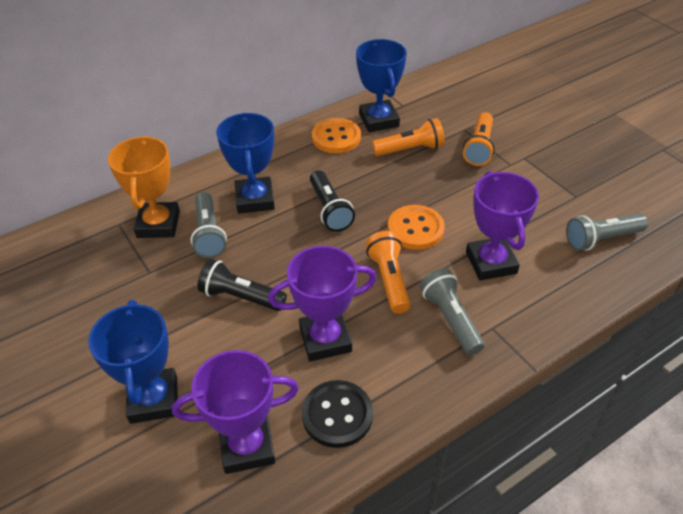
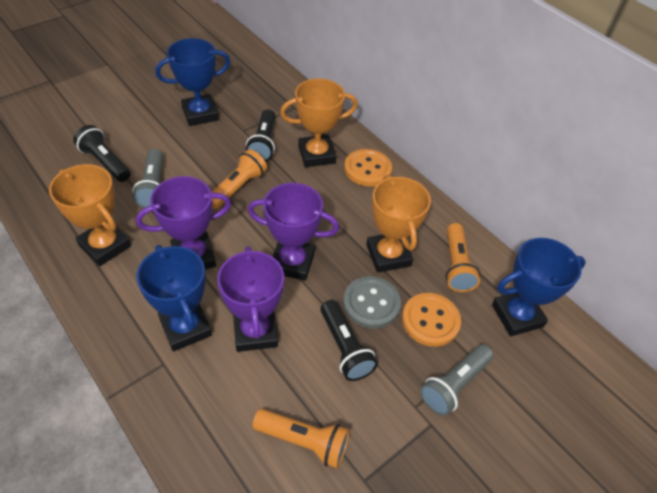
black button: [302,380,373,448] = 1 -> none = 0
black flashlight: [197,259,287,311] [310,170,355,232] = 2 -> [74,125,131,182] [246,109,276,162] [320,300,378,381] = 3
grey button: none = 0 -> [343,276,401,328] = 1
grey flashlight: [191,192,227,258] [420,268,484,355] [566,213,648,251] = 3 -> [132,149,163,208] [420,344,493,416] = 2
orange trophy: [108,136,180,238] = 1 -> [49,164,131,266] [280,78,358,167] [366,175,431,273] = 3

